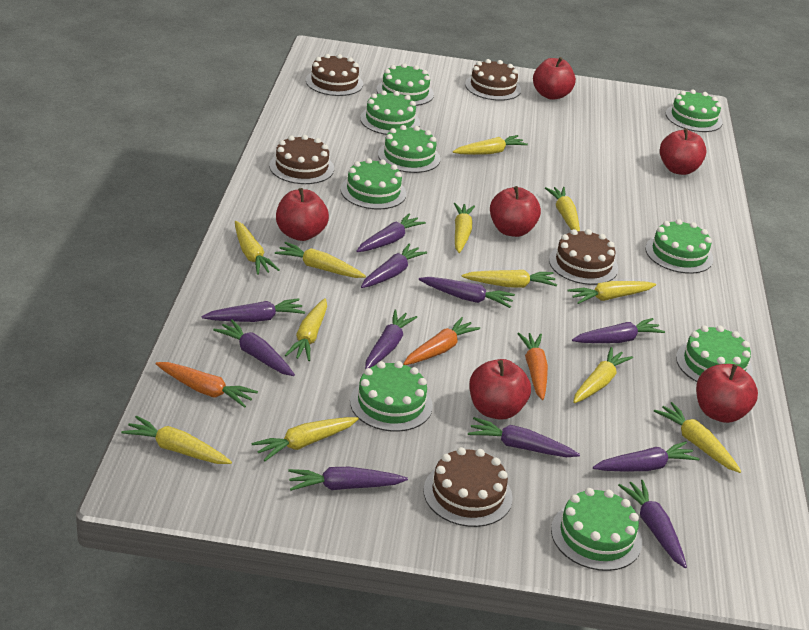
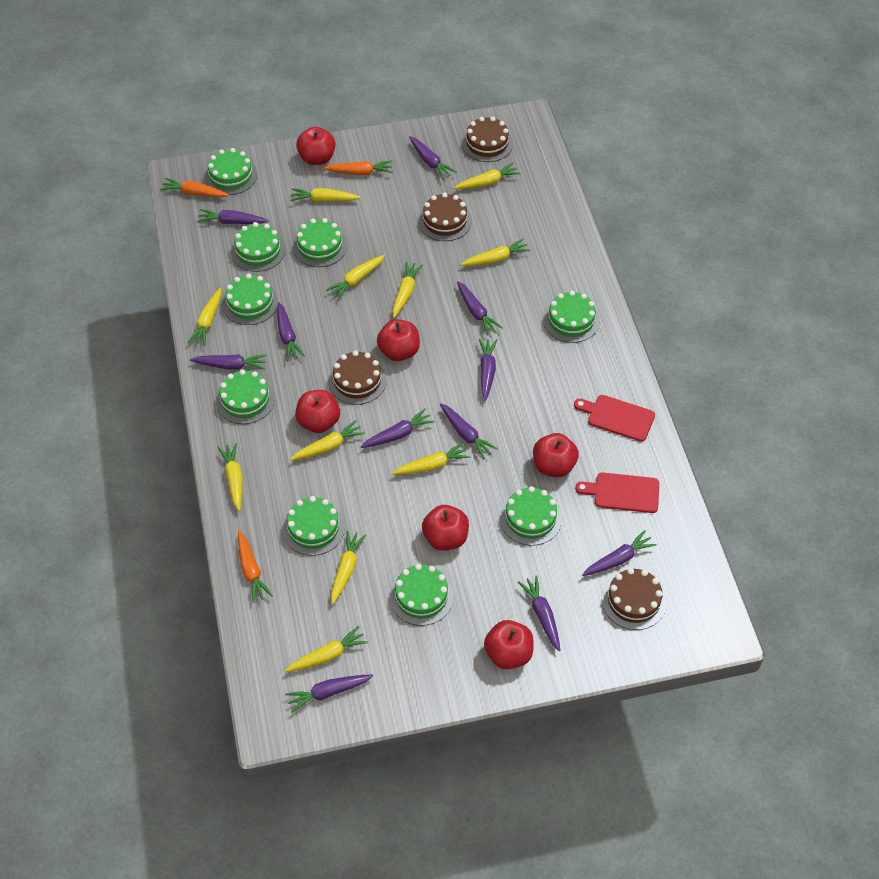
brown cake: [269,135,334,184] [306,54,363,96] [423,447,513,527] [465,59,521,101] [549,229,618,285] = 5 -> [328,350,387,405] [418,193,472,241] [462,117,513,162] [602,568,666,630] = 4
red cutting board: none = 0 -> [574,395,655,442] [575,473,659,513] = 2
yellow carrot: [121,416,232,464] [235,221,280,275] [252,417,359,461] [275,242,366,278] [285,298,327,361] [453,135,528,155] [454,203,475,253] [462,270,557,288] [545,187,580,231] [568,281,656,304] [573,347,633,403] [654,402,741,473] = 12 -> [188,288,221,346] [217,443,242,511] [284,626,368,672] [290,188,361,202] [290,420,365,460] [326,255,385,300] [331,531,366,605] [392,261,423,318] [392,443,470,475] [454,163,521,189] [460,239,530,266] = 11

